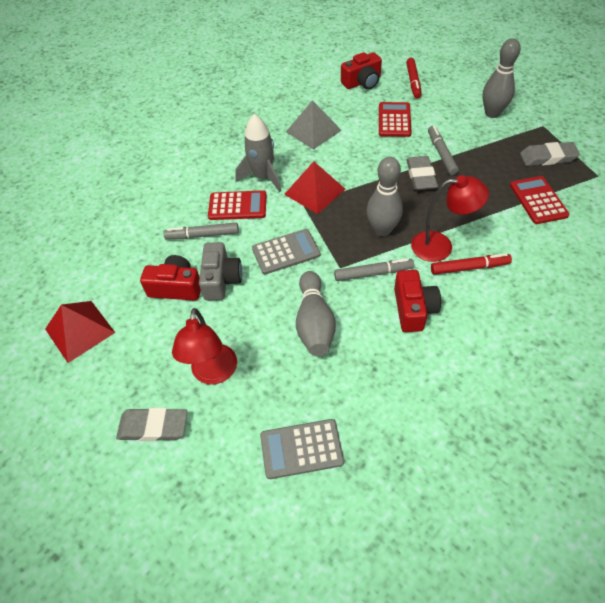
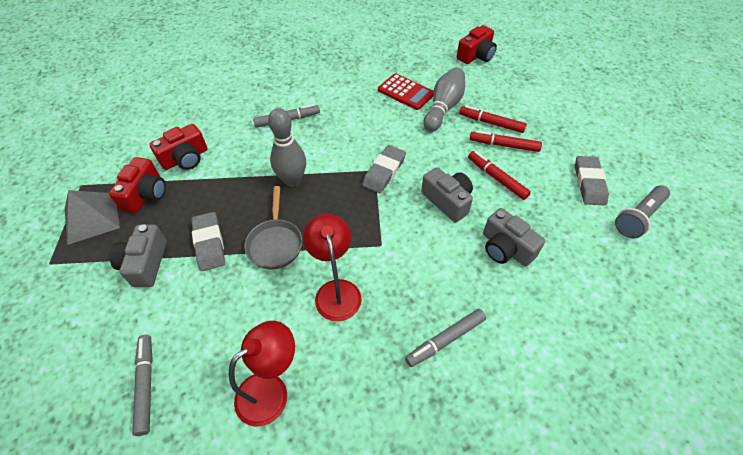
grey bowling pin: [296,271,336,356] [367,157,403,237] [483,38,521,118] = 3 -> [268,108,306,187] [423,67,465,132] = 2
grey calculator: [252,229,320,275] [260,419,344,479] = 2 -> none = 0
grey camera: [199,242,242,301] = 1 -> [110,224,167,287] [421,167,473,222] [483,208,545,266] = 3
grey flashlight: none = 0 -> [615,185,670,238] = 1
grey pan: none = 0 -> [244,186,302,269] = 1
grey rocket: [235,114,281,192] = 1 -> none = 0
red calculator: [208,190,267,220] [379,102,412,137] [510,176,570,224] = 3 -> [378,73,434,110] = 1
red marker: [406,58,422,98] [431,253,512,275] = 2 -> [459,106,527,133] [468,151,531,200] [470,131,542,152] = 3
red pyramid: [45,301,115,363] [284,161,345,214] = 2 -> none = 0

